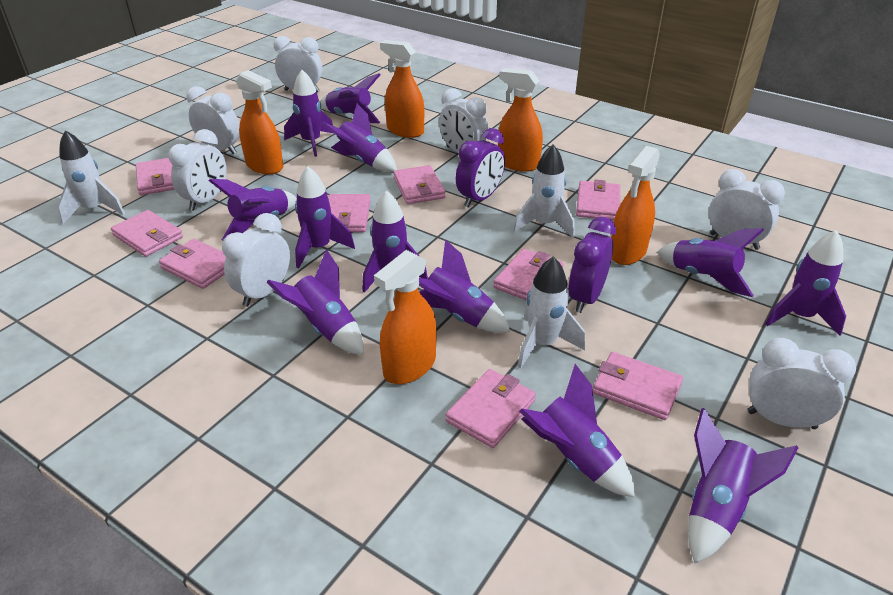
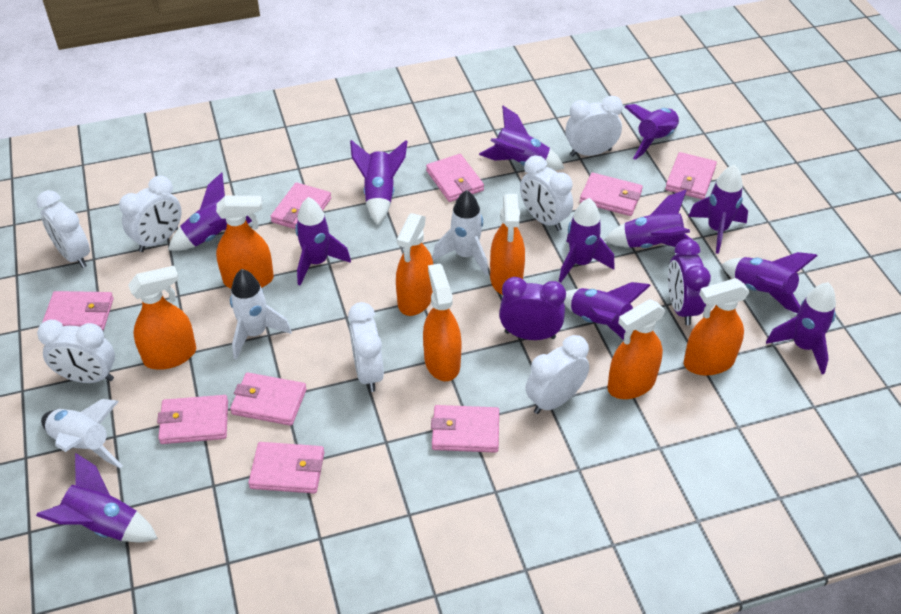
orange spray bottle: [236,70,283,174] [374,250,437,384] [380,40,424,138] [498,68,543,172] [611,146,660,265] = 5 -> [128,266,196,370] [216,196,274,288] [396,213,433,316] [423,263,461,381] [490,194,525,295] [607,299,666,399] [684,278,750,376] = 7

